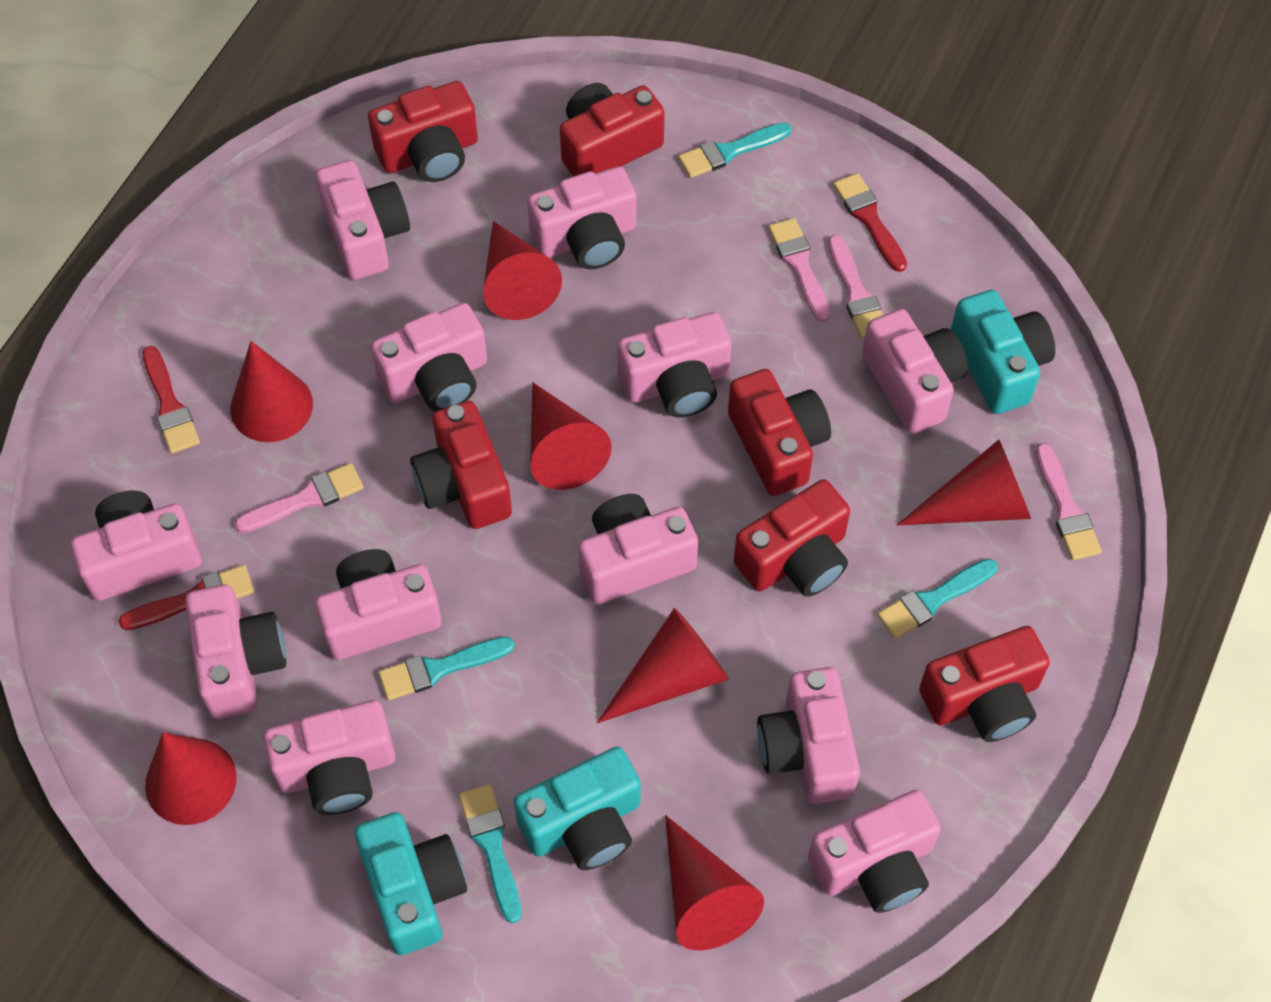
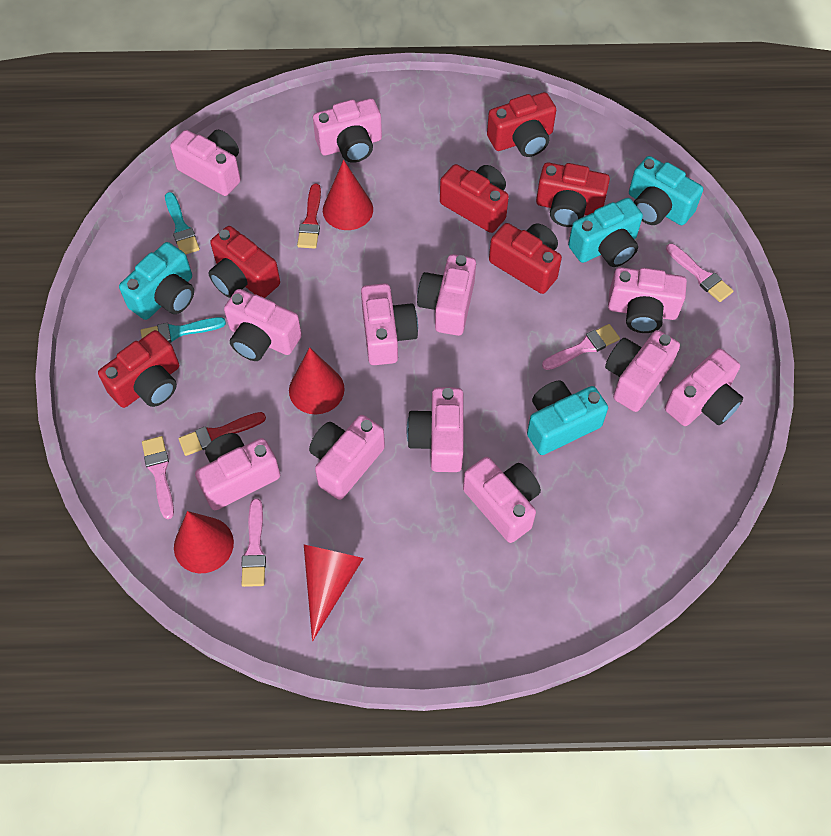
red brush: [118,565,254,630] [143,346,200,454] [833,173,907,272] = 3 -> [179,412,266,456] [297,184,321,249] = 2
red cone: [145,732,237,825] [230,341,313,442] [483,221,562,320] [530,382,612,490] [597,608,729,723] [665,815,764,950] [897,439,1031,525] = 7 -> [174,511,234,573] [289,347,345,414] [304,545,364,641] [323,160,373,230] = 4
turquoise brush: [378,637,514,700] [459,784,522,923] [678,122,792,178] [877,559,998,639] = 4 -> [141,317,226,343] [165,192,200,254] = 2
turquoise camera: [354,812,467,955] [514,747,641,870] [951,290,1055,414] = 3 -> [119,242,194,320] [527,381,608,455] [568,198,643,267] [629,156,703,225] = 4

